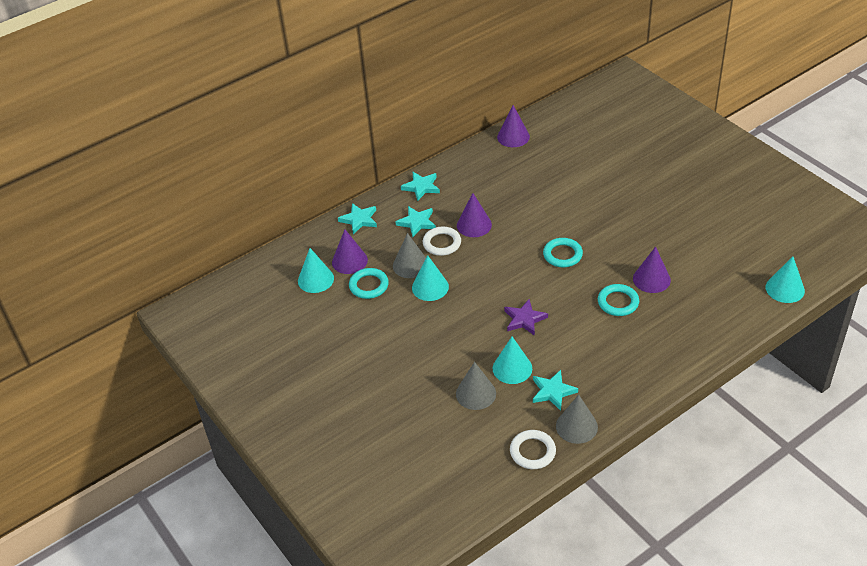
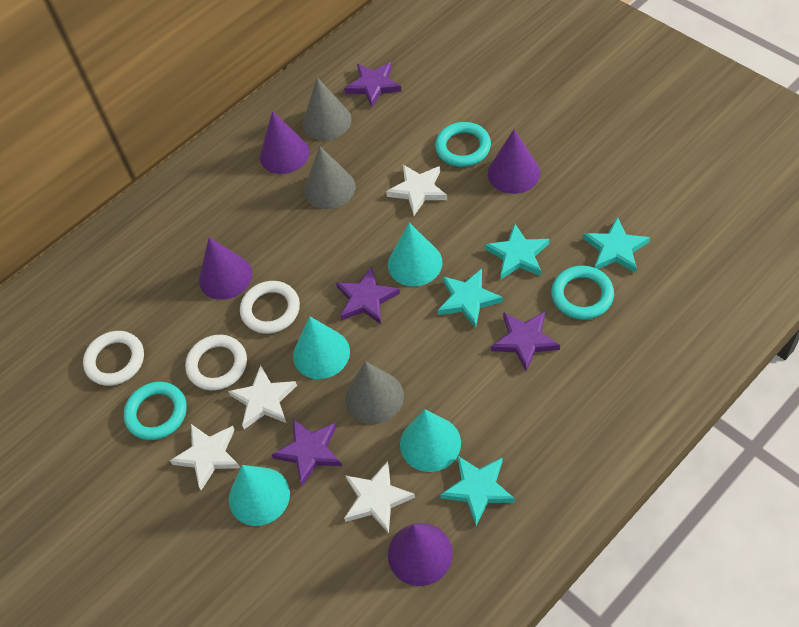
purple star: [504,299,548,336] = 1 -> [271,419,342,486] [336,267,400,324] [344,62,402,107] [491,311,560,372] = 4
white ring: [423,226,461,256] [510,430,556,469] = 2 -> [83,331,144,386] [185,335,247,391] [240,281,300,334] = 3
white star: none = 0 -> [170,424,240,490] [228,365,297,429] [344,461,415,534] [386,165,447,215] = 4

